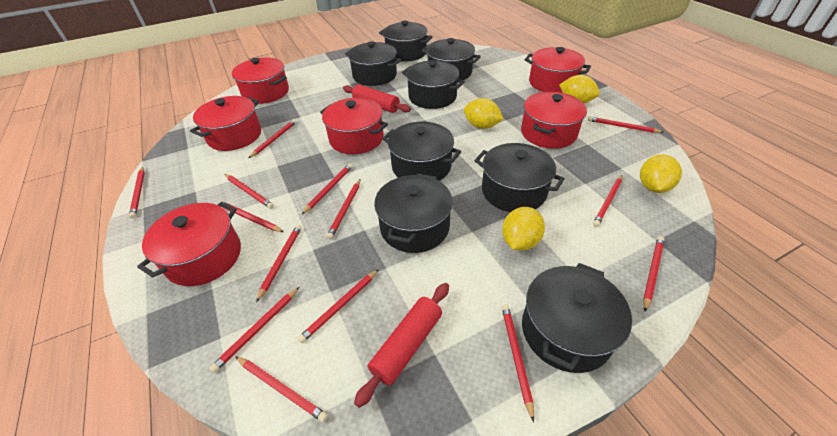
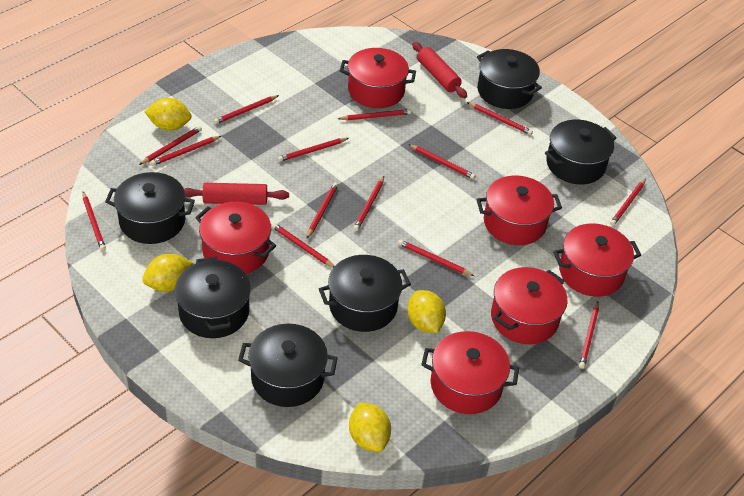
black pot: [345,41,401,86] [374,173,453,253] [379,21,433,62] [382,122,461,181] [402,60,465,109] [421,38,481,80] [474,143,565,212] [522,263,632,373] = 8 -> [105,172,195,244] [175,257,251,338] [238,324,338,407] [319,255,411,332] [477,49,542,109] [545,120,617,184] = 6

